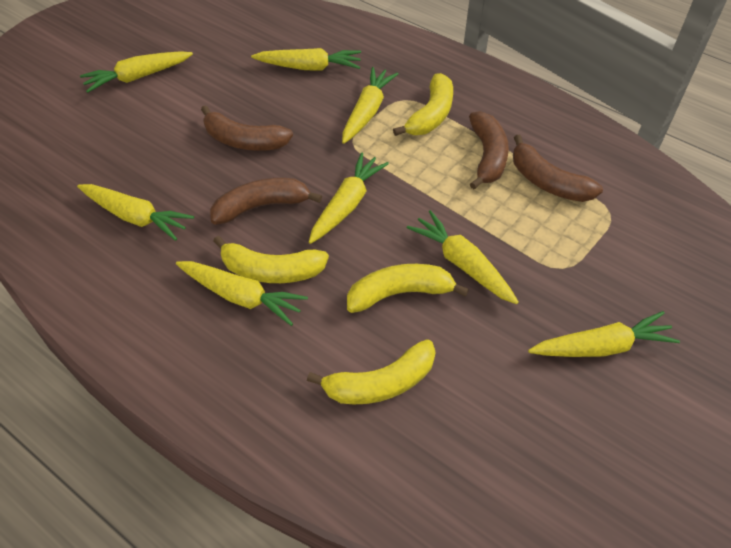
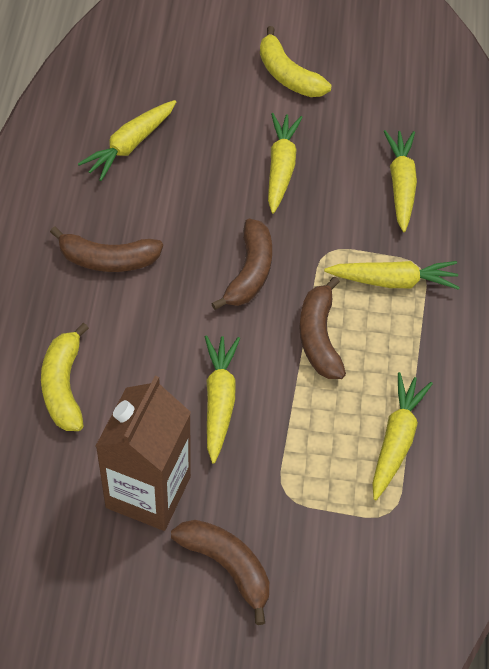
brown carton: none = 0 -> [96,376,191,531] = 1
yellow banana: [213,236,329,283] [307,339,436,404] [347,264,469,313] [393,73,453,136] = 4 -> [41,323,89,431] [260,26,331,97] = 2
yellow carrot: [77,184,194,241] [80,51,193,93] [176,261,308,326] [251,48,361,71] [309,152,389,244] [342,67,399,144] [407,210,519,304] [528,311,680,357] = 8 -> [78,100,176,181] [205,335,240,464] [268,113,303,214] [324,261,460,290] [372,372,433,500] [384,130,417,232] = 6

